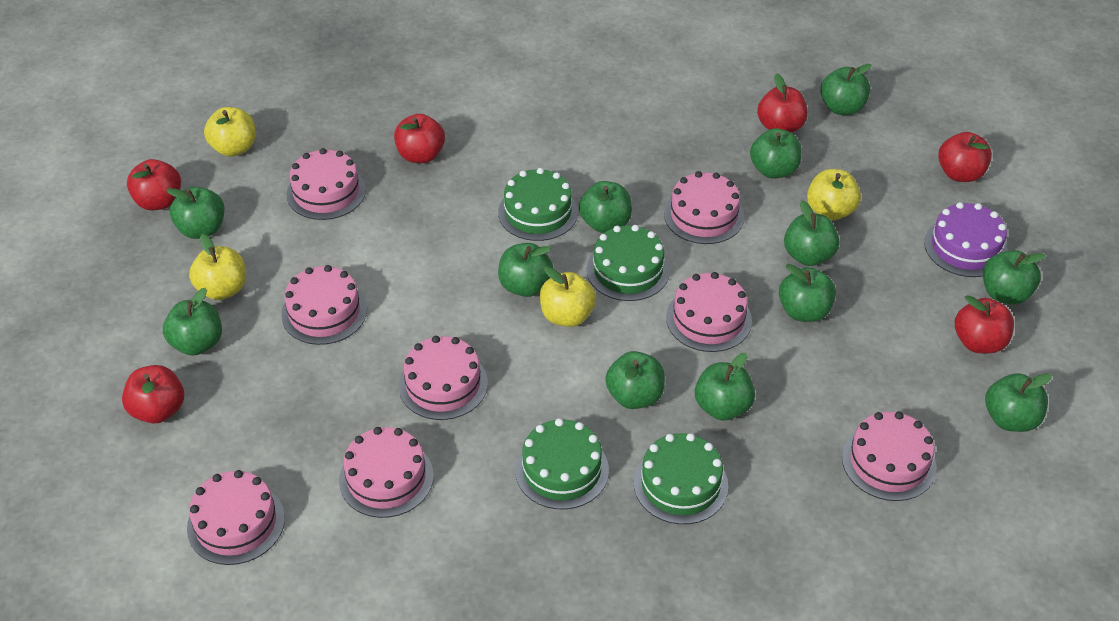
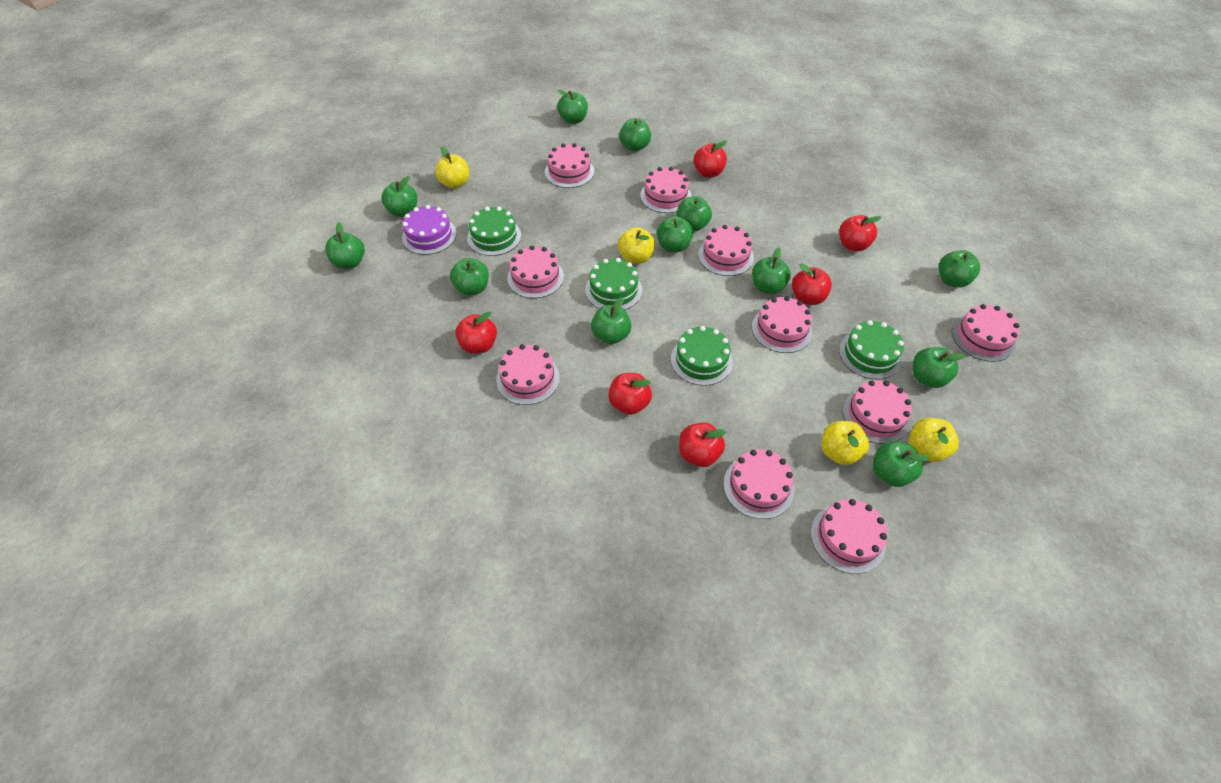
pink cake: [187,470,285,565] [281,265,367,345] [287,148,366,220] [339,427,434,518] [399,336,488,420] [664,171,744,244] [666,272,752,352] [842,412,937,501] = 8 -> [496,344,560,405] [507,246,564,298] [545,143,594,188] [640,167,691,213] [698,225,754,276] [723,449,794,519] [752,296,812,353] [811,499,888,574] [842,380,912,444] [952,304,1020,362] = 10

